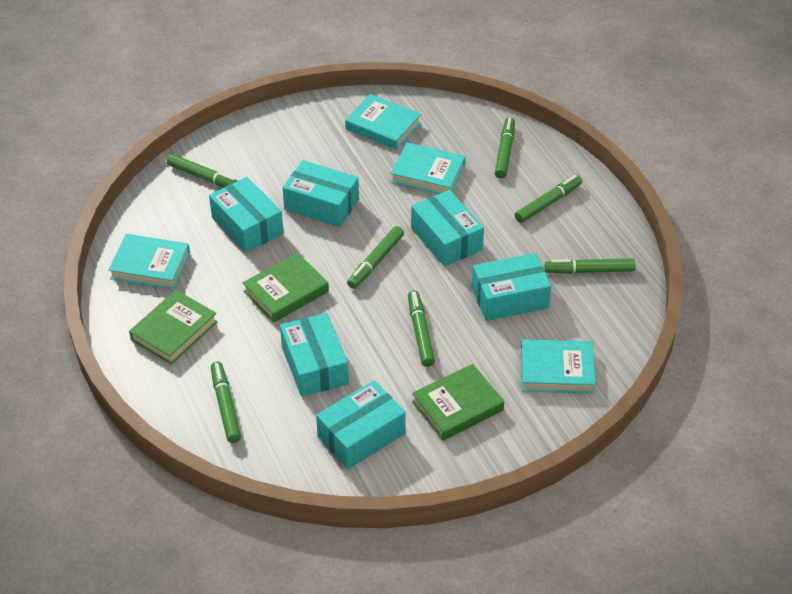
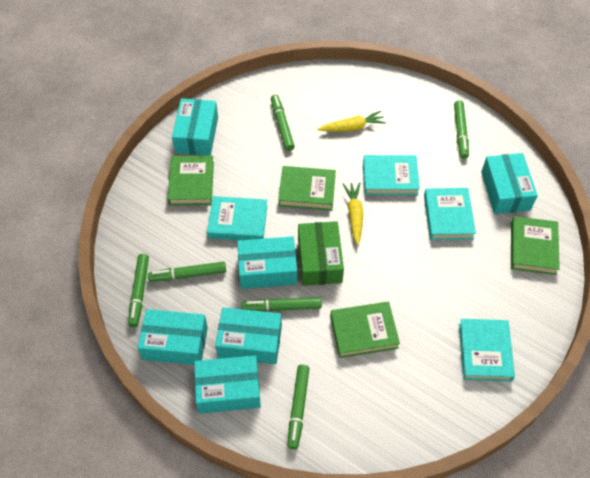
green book: [129,290,218,365] [242,253,329,322] [412,364,504,441] = 3 -> [167,155,214,205] [278,166,336,211] [330,302,400,358] [511,216,560,275] = 4
green box: none = 0 -> [298,221,344,286] = 1
green marker: [167,154,238,187] [211,361,241,443] [347,226,404,289] [408,290,435,367] [495,117,515,178] [515,175,582,223] [544,258,636,274] = 7 -> [128,254,149,327] [148,262,226,282] [242,297,322,312] [271,95,295,151] [288,364,310,449] [454,100,469,159] = 6
yellow carrot: none = 0 -> [317,111,386,132] [343,182,363,245] = 2

